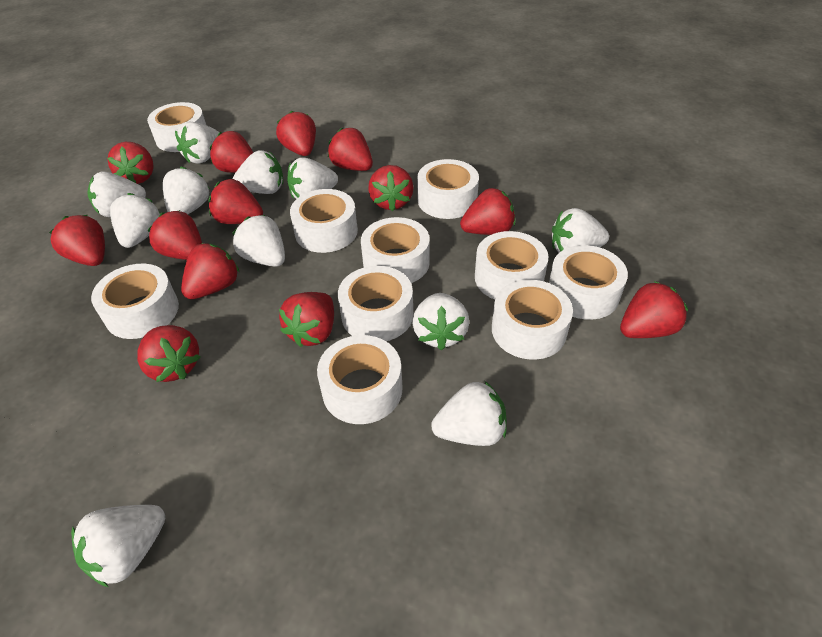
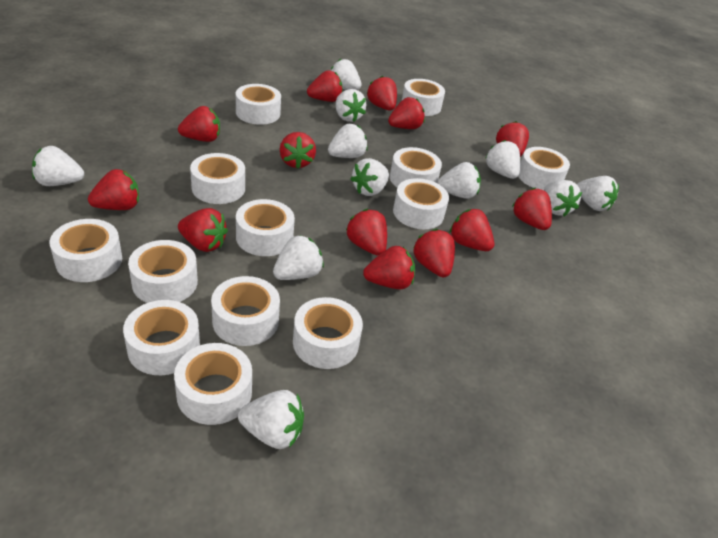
white tape: [91,264,179,339] [147,102,206,152] [290,189,358,253] [317,335,403,424] [338,266,413,341] [361,217,430,283] [417,159,479,219] [475,231,548,300] [492,279,573,360] [549,245,628,320] = 10 -> [50,219,122,282] [123,300,200,375] [128,240,198,303] [174,343,252,425] [190,153,245,204] [211,276,280,346] [236,84,281,125] [236,199,295,256] [293,297,363,369] [390,147,442,187] [393,178,449,229] [402,79,445,116] [518,147,570,190] = 13

